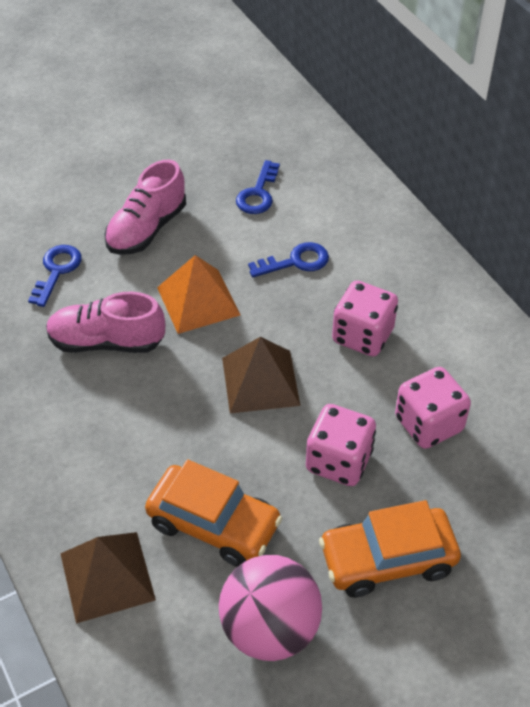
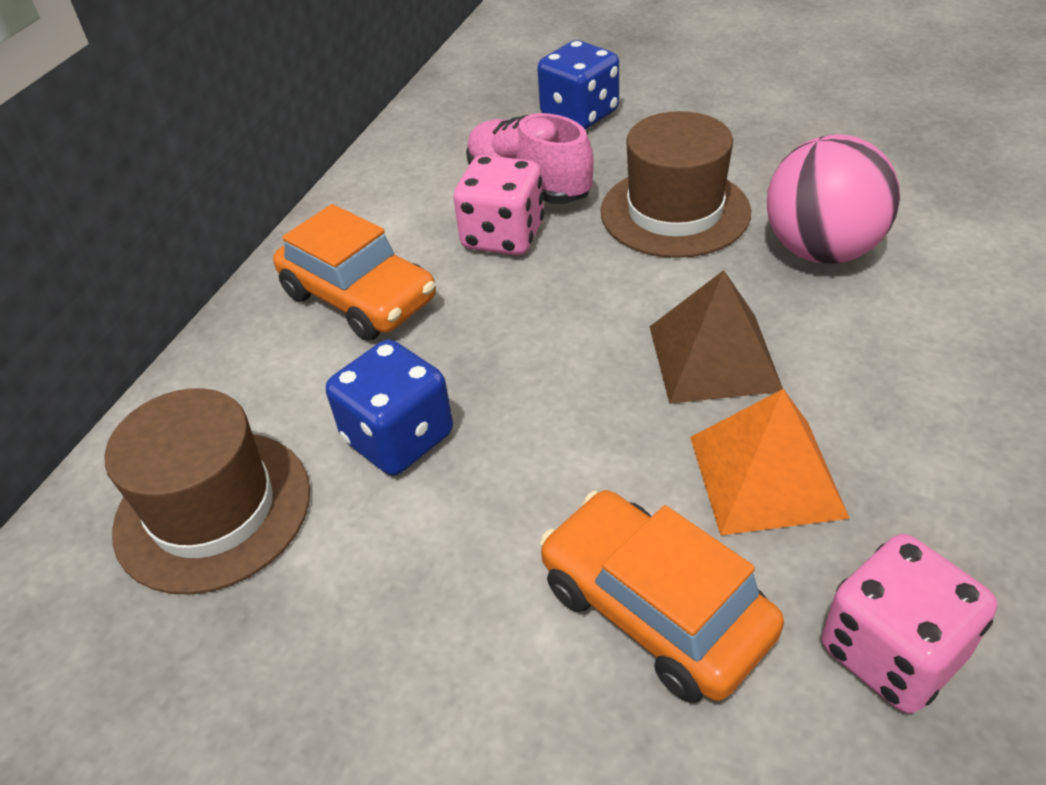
blue dice: none = 0 -> [326,340,453,476] [537,40,619,129] = 2
blue key: [28,245,82,307] [236,160,280,214] [248,242,329,277] = 3 -> none = 0
brown hat: none = 0 -> [105,388,310,595] [601,111,751,258] = 2
brown pyramid: [60,532,156,623] [222,337,301,413] = 2 -> [650,270,783,404] = 1
pink dice: [306,404,376,486] [332,280,398,357] [395,367,471,449] = 3 -> [453,155,544,255] [822,534,997,714] = 2
pink shoe: [46,292,165,353] [104,160,186,255] = 2 -> [466,113,594,204] = 1

